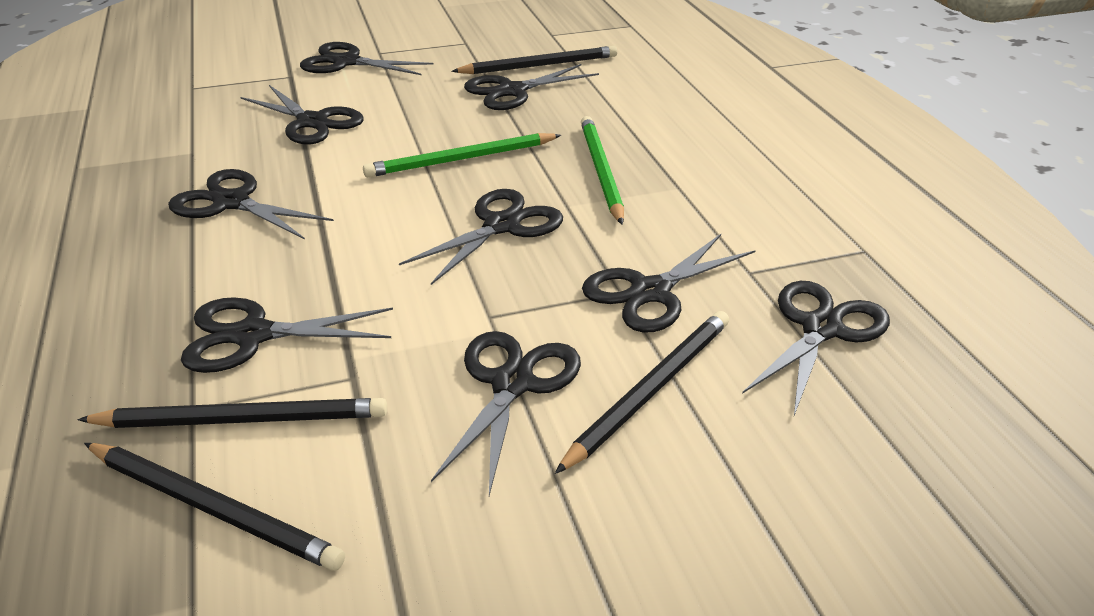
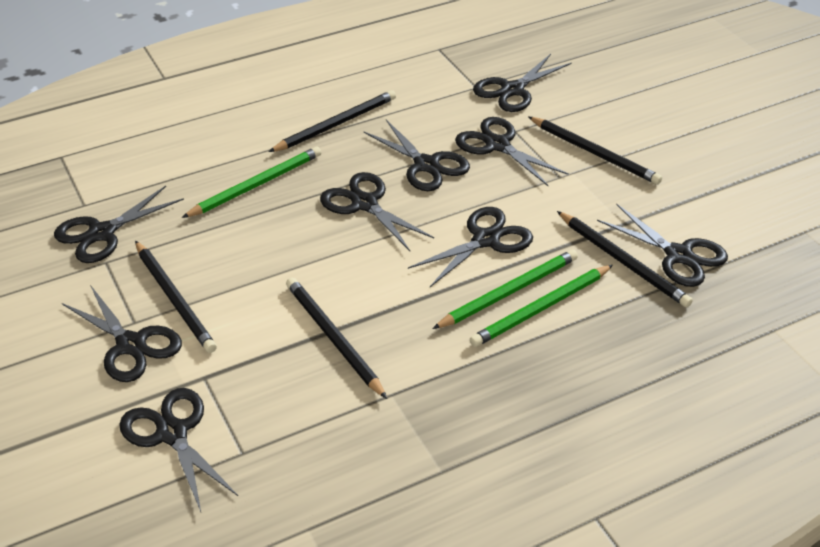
black pencil: [77,398,387,428] [84,443,345,571] [451,46,617,74] [555,311,729,474] = 4 -> [135,241,217,353] [269,90,396,152] [286,277,387,399] [529,117,662,185] [557,211,693,307] = 5
green pencil: [363,133,561,177] [581,116,624,225] = 2 -> [182,146,321,218] [432,249,578,329] [470,265,613,347] = 3

